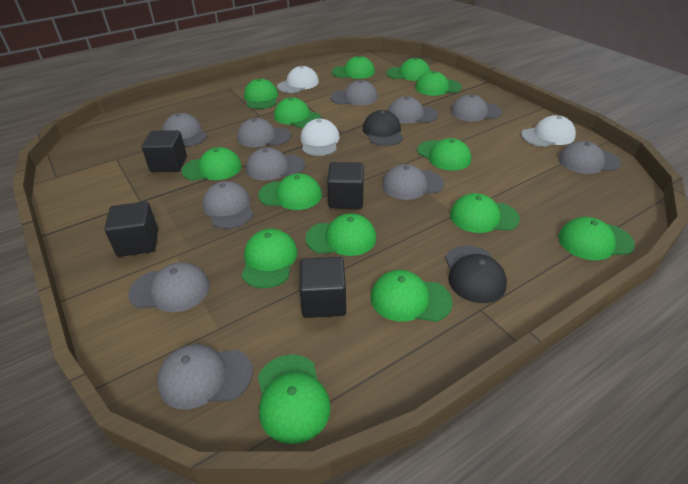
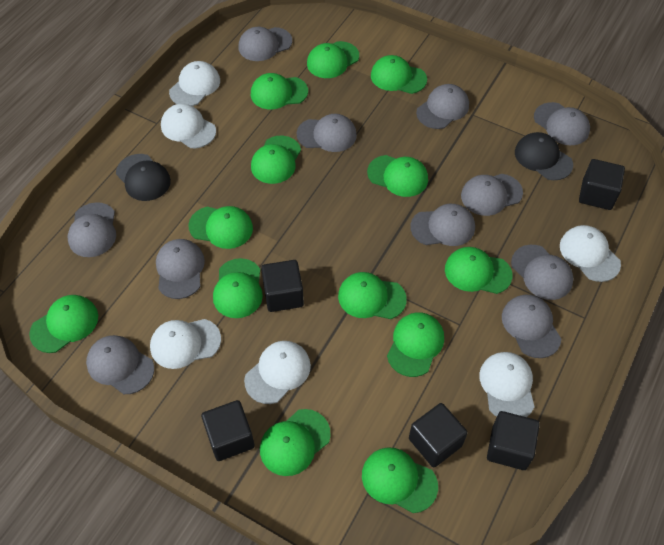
black cube: [104,202,158,257] [142,130,187,172] [299,257,346,318] [327,162,364,209] = 4 -> [201,400,255,461] [261,260,304,312] [409,403,468,468] [487,411,540,470] [579,159,625,210] = 5
green cap: [181,147,242,181] [242,229,297,288] [244,79,278,109] [258,173,322,210] [258,354,331,444] [274,97,321,128] [305,213,376,256] [332,56,375,79] [371,270,453,322] [386,58,430,81] [415,71,462,96] [417,138,471,171] [450,193,520,233] [558,217,635,260] = 14 -> [29,295,98,353] [188,206,253,249] [213,258,263,318] [251,73,308,109] [251,136,301,184] [260,409,331,476] [307,41,359,78] [338,272,407,319] [362,447,438,513] [367,155,428,197] [371,55,427,94] [387,312,444,377] [445,247,512,294] = 13
white cap: [277,66,319,93] [300,118,340,156] [521,115,576,147] = 3 -> [150,319,221,369] [161,104,216,148] [169,61,220,106] [244,341,311,404] [479,352,534,417] [560,225,621,282] = 6

